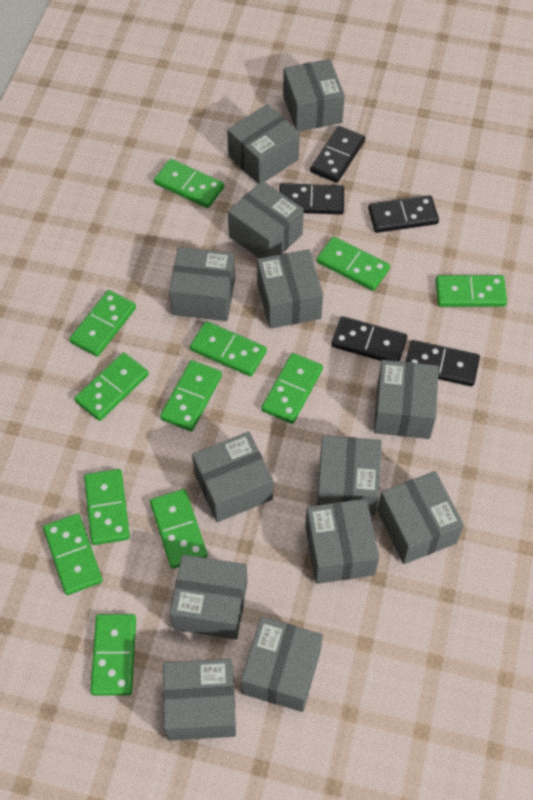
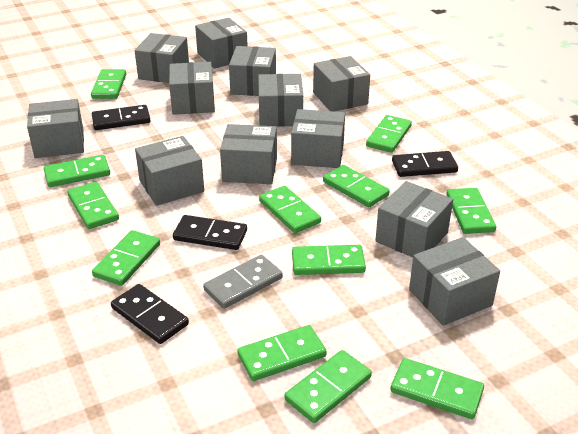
black domino: [279,183,344,215] [310,126,365,183] [331,316,407,361] [368,195,439,233] [406,340,480,387] = 5 -> [92,105,151,130] [111,284,189,344] [173,215,247,250] [392,151,458,177] = 4
grey box: [163,658,236,741] [169,247,235,321] [170,555,247,640] [192,432,273,522] [227,104,300,184] [228,181,304,258] [241,617,323,712] [257,249,323,329] [283,59,345,131] [305,499,379,584] [317,435,382,516] [374,360,439,439] [377,471,464,564] = 13 -> [27,99,84,158] [135,33,189,83] [135,136,204,206] [169,62,215,115] [195,18,247,69] [220,124,277,184] [229,46,276,96] [258,74,303,127] [291,109,345,168] [313,56,370,112] [375,181,453,257] [409,237,500,326] = 12
grey domino: none = 0 -> [203,255,283,309] = 1

